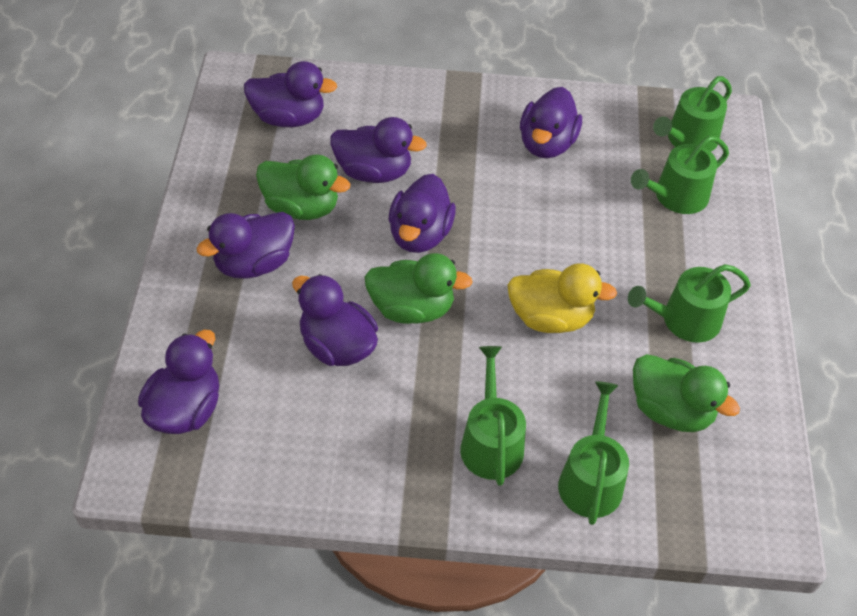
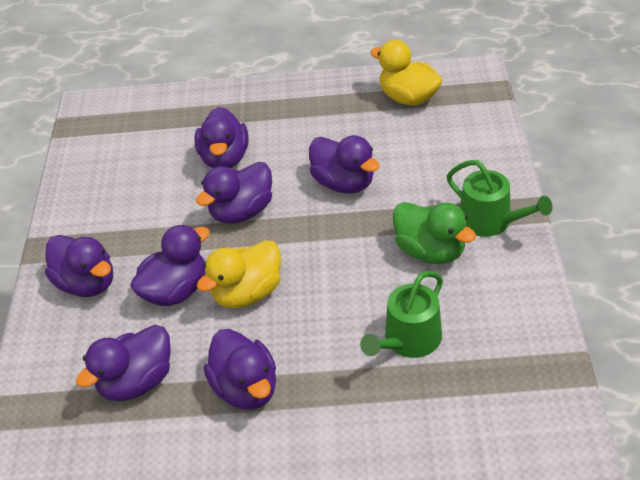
green duck: [256,155,350,220] [364,253,473,324] [633,354,740,432] = 3 -> [393,202,476,264] = 1
green watering can: [460,346,526,486] [558,381,629,525] [628,264,751,343] [631,136,729,214] [653,76,732,152] = 5 -> [360,271,443,358] [447,160,552,237] = 2
yellow duck: [507,263,617,333] = 1 -> [197,240,281,308] [370,40,442,106] = 2

